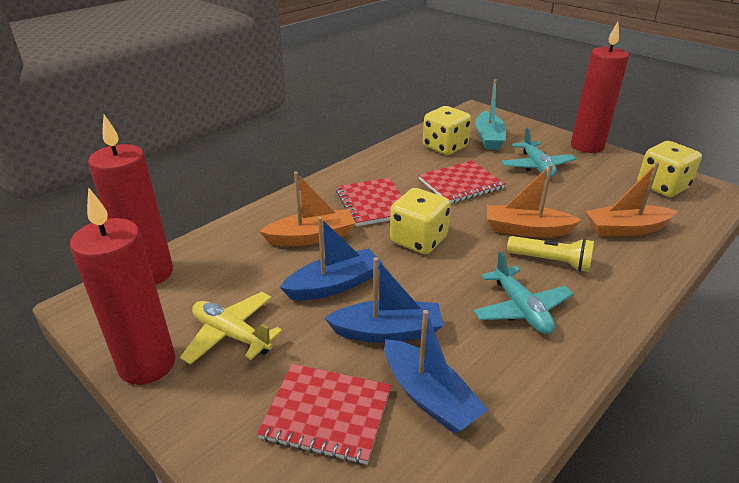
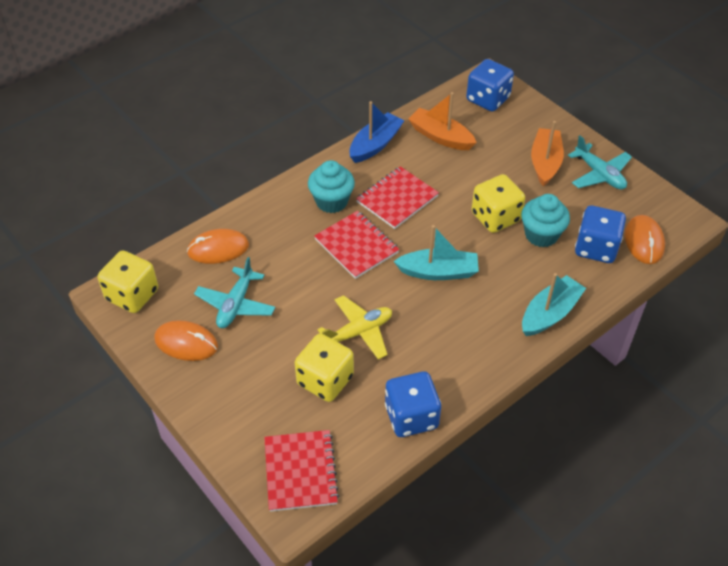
blue boat: [279,217,383,300] [324,257,443,343] [384,310,488,433] = 3 -> [349,101,404,163] = 1
blue dice: none = 0 -> [385,371,441,437] [466,59,514,112] [575,205,626,263] = 3
orange boat: [259,171,355,246] [487,164,582,238] [586,162,678,236] = 3 -> [408,92,477,150] [531,121,564,187] = 2
orange mouse: none = 0 -> [154,320,218,361] [187,229,249,264] [625,215,665,264] = 3
red candle: [70,187,175,385] [88,115,173,285] [571,22,629,153] = 3 -> none = 0
turquoise boat: [475,79,506,150] = 1 -> [393,225,479,280] [522,273,586,336] = 2
turquoise cupcake: none = 0 -> [308,160,355,213] [521,194,570,247] = 2
yellow flashlight: [507,236,594,272] = 1 -> none = 0

